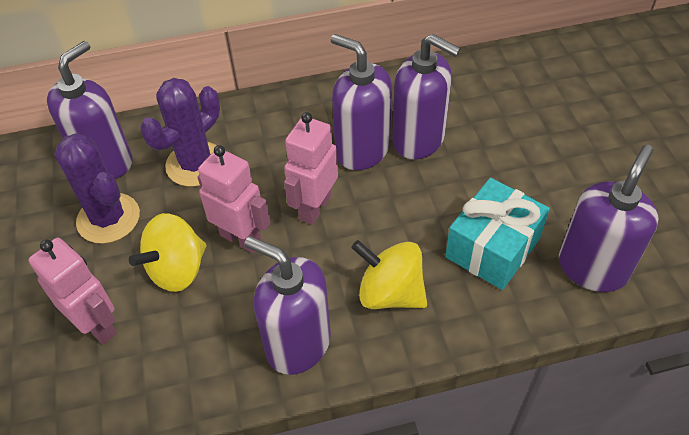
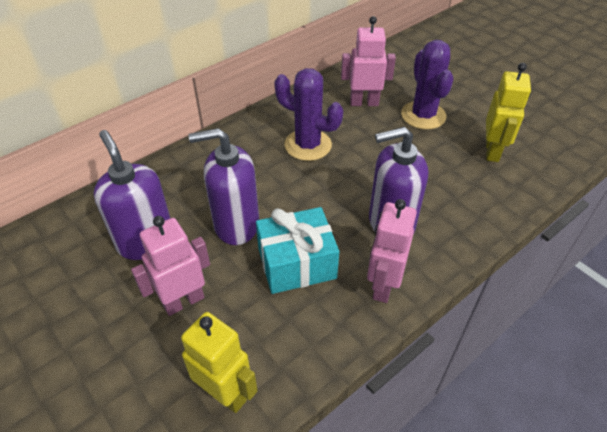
purple soap dispenser: [47,41,132,179] [245,236,331,375] [331,34,392,170] [392,34,461,159] [559,144,659,292] = 5 -> [94,130,170,260] [189,128,259,245] [369,127,428,232] = 3
yellow robot: none = 0 -> [181,312,258,413] [486,63,531,162] = 2
yellow spinning top: [129,213,207,292] [351,240,427,309] = 2 -> none = 0

